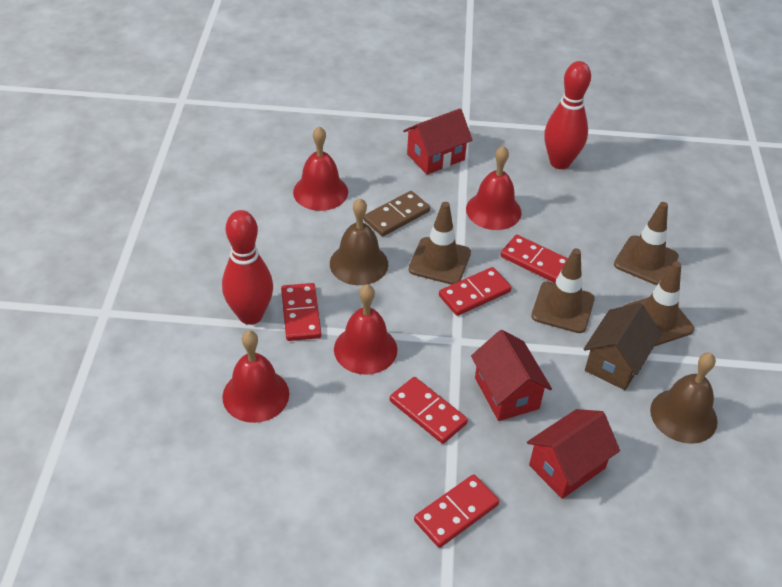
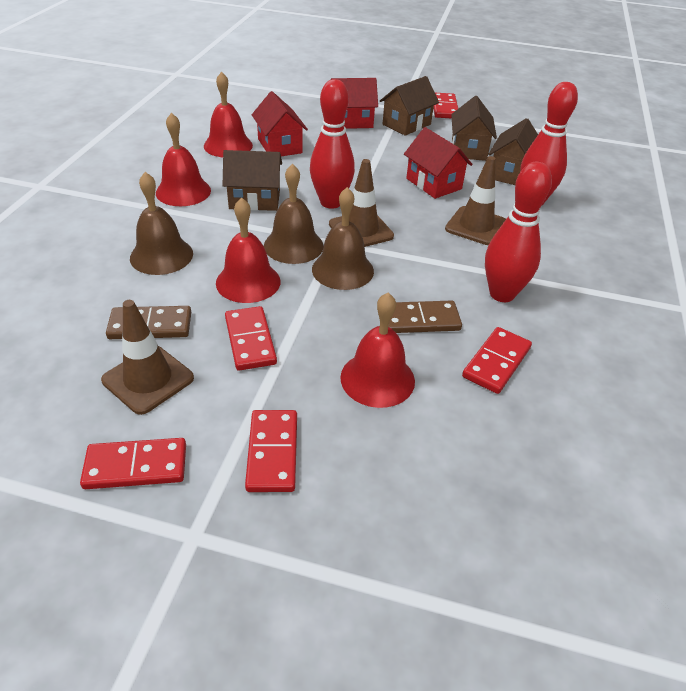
brown bell: [330,198,388,285] [650,353,718,444] = 2 -> [130,172,193,275] [264,164,324,264] [312,187,374,290] = 3
brown domino: [364,191,430,237] = 1 -> [106,306,191,339] [388,301,462,333] = 2
brown house: [584,303,661,390] = 1 -> [222,150,282,211] [380,76,439,136] [451,96,497,161] [488,118,538,185] = 4
brown traffic cone: [409,202,471,285] [531,248,595,333] [614,202,679,285] [624,261,694,346] = 4 -> [101,300,194,415] [329,159,394,247] [445,156,506,245] = 3
red bowling pin: [222,210,273,325] [544,61,591,169] = 2 -> [310,79,355,209] [485,162,552,302] [520,82,578,205] = 3

